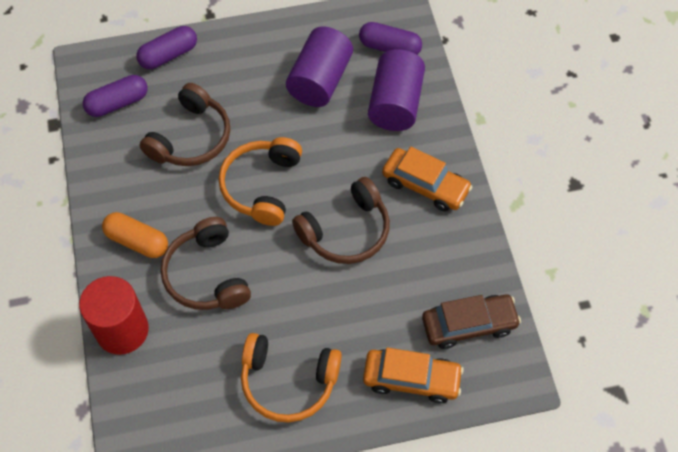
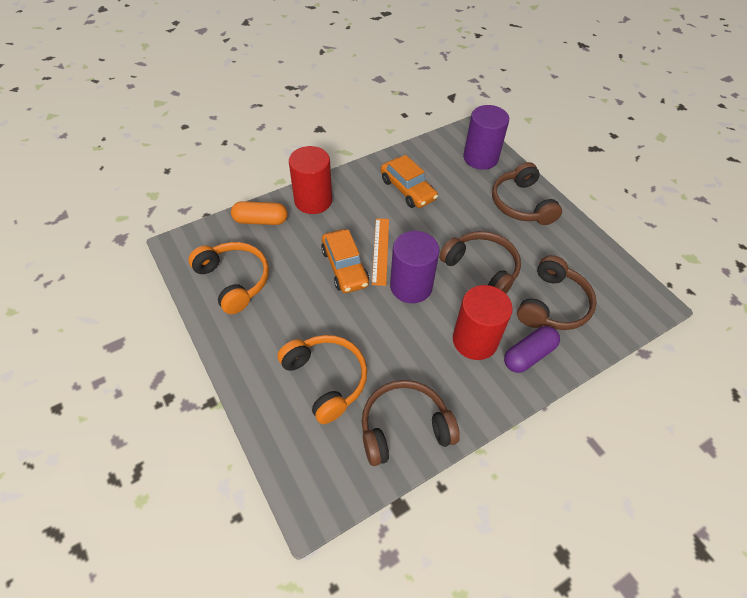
brown car: [422,294,521,349] = 1 -> none = 0
brown headphones: [140,83,230,166] [161,217,251,310] [292,177,390,264] = 3 -> [362,380,460,466] [439,231,521,294] [492,162,562,225] [517,255,597,330] = 4
orange ruler: none = 0 -> [372,218,389,286] = 1
purple capsule: [83,75,148,117] [136,26,197,69] [359,22,422,55] = 3 -> [504,326,560,373] = 1
red cylinder: [79,276,149,355] = 1 -> [289,146,332,214] [453,285,513,360] = 2

